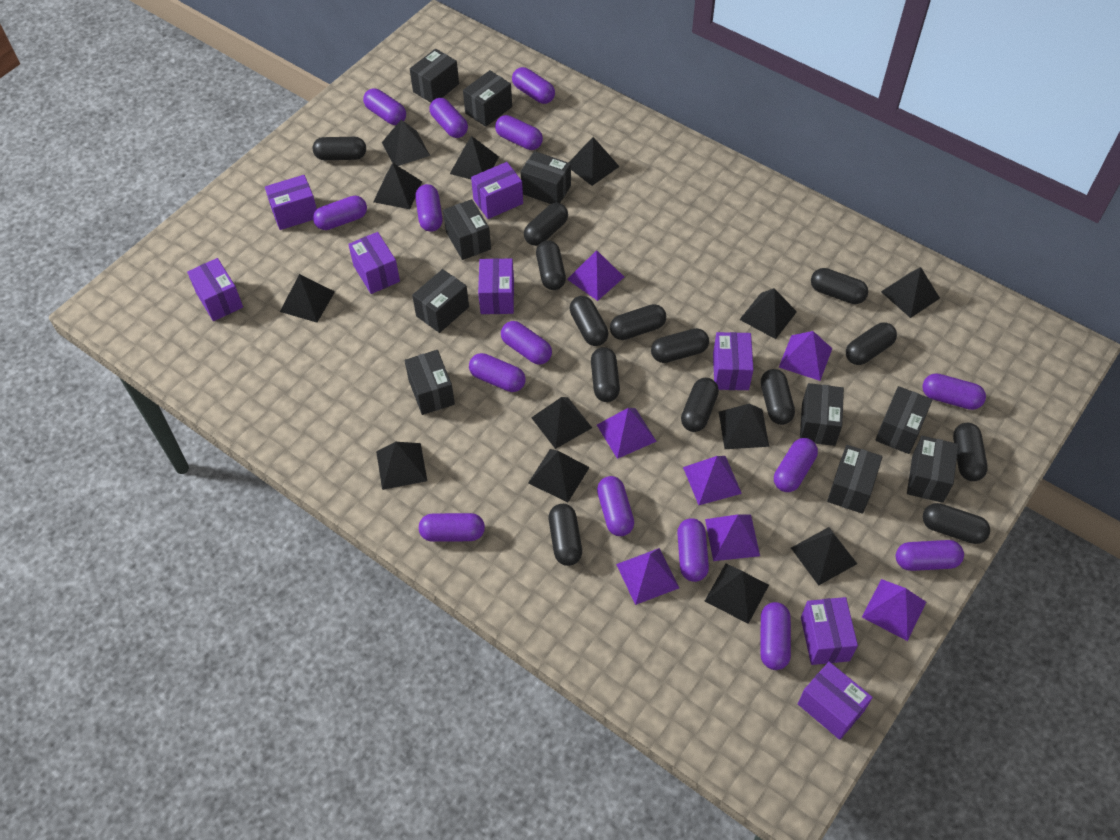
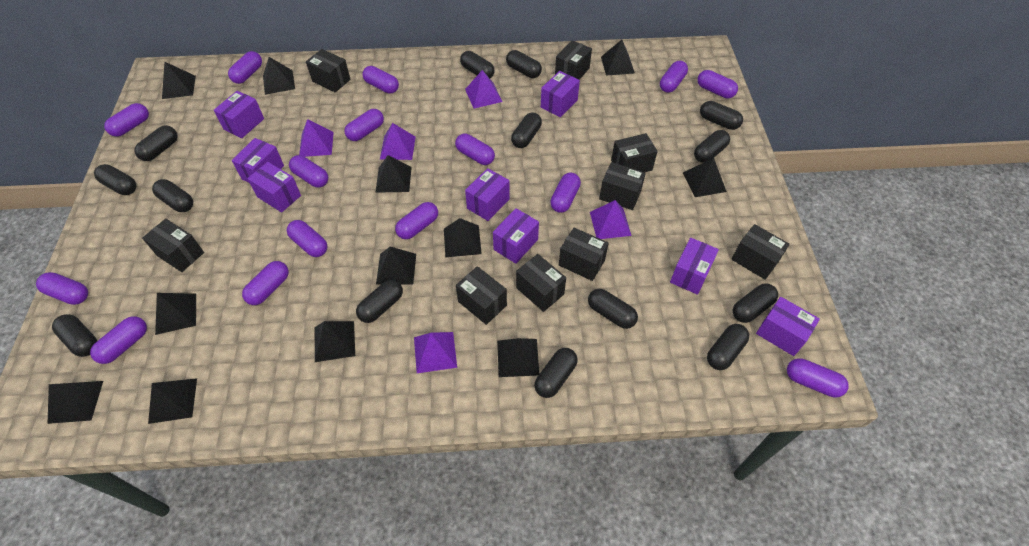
black box: [405,350,455,415] [410,49,459,103] [412,269,469,333] [443,199,491,260] [463,70,512,127] [521,151,571,204] [800,383,844,446] [827,445,882,514] [875,386,932,454] [907,436,959,503] = 10 -> [142,219,204,272] [306,49,351,92] [456,266,507,325] [516,254,566,312] [555,40,592,80] [559,228,609,281] [599,162,646,210] [611,133,658,172] [731,224,790,280] = 9
black pyramid: [280,274,335,322] [373,163,422,209] [376,442,427,490] [382,120,430,166] [450,136,499,179] [528,449,590,502] [531,397,592,449] [569,137,620,186] [705,563,769,624] [719,404,769,449] [739,288,797,339] [791,527,857,586] [881,267,940,318] = 13 -> [48,381,103,424] [148,378,197,424] [155,293,196,335] [162,62,196,99] [263,57,295,95] [315,321,355,362] [375,155,412,193] [376,247,416,285] [444,218,482,257] [497,338,539,377] [601,39,635,76] [683,158,727,197] = 12
purple pyramid: [567,250,624,301] [597,408,657,459] [616,548,679,605] [683,456,742,505] [705,514,760,561] [779,331,832,381] [862,579,926,641] = 7 -> [299,119,334,157] [380,123,416,160] [414,332,457,373] [465,70,502,109] [590,200,632,239] = 5

